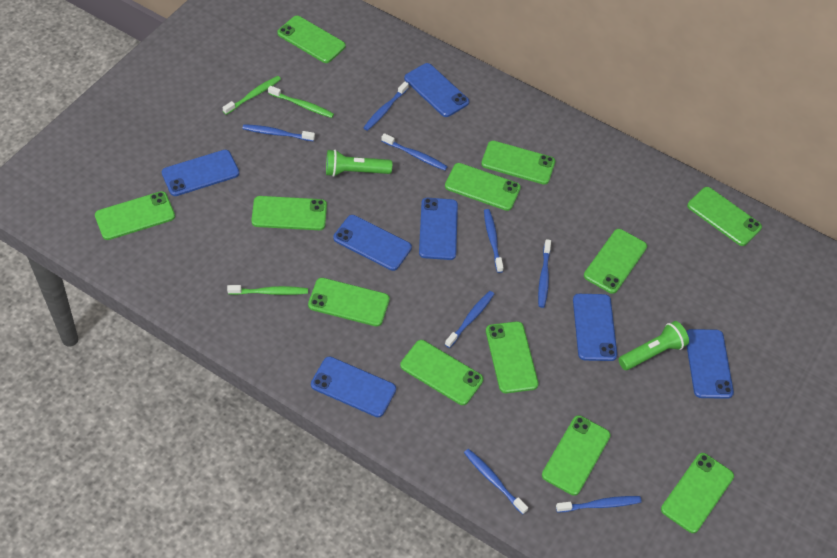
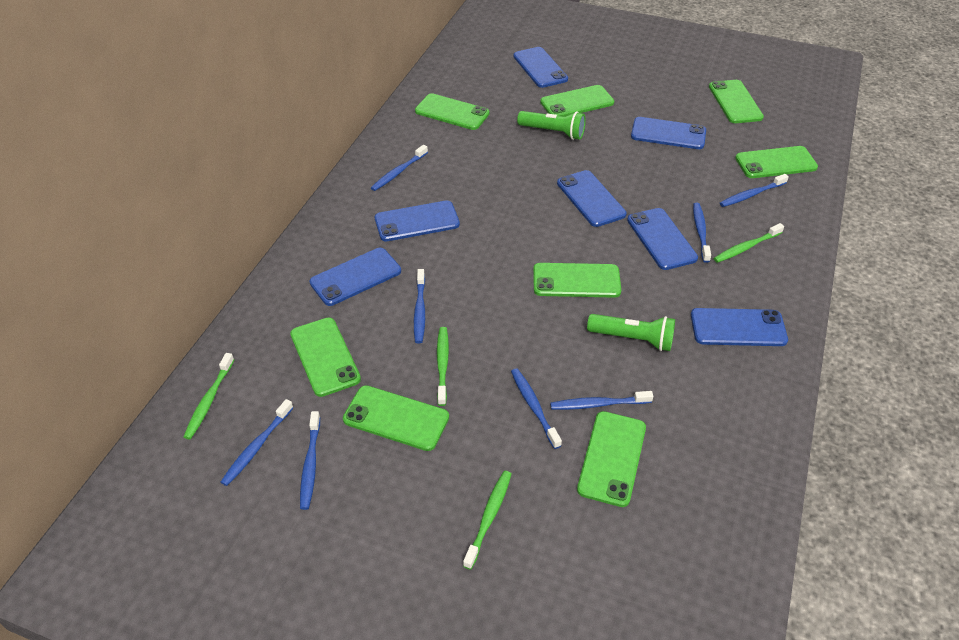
green phone: [95,191,175,240] [251,196,327,230] [277,16,346,63] [308,278,390,326] [400,340,483,405] [445,163,521,211] [481,141,555,185] [486,321,538,393] [542,415,611,496] [584,229,647,294] [661,453,734,533] [687,187,762,246] = 12 -> [290,317,361,397] [343,385,449,451] [415,93,490,130] [533,263,621,298] [540,85,614,117] [577,411,646,507] [709,80,764,123] [735,146,818,178] = 8
green toothbrush: [223,76,281,115] [227,285,308,295] [268,86,334,118] = 3 -> [184,353,234,440] [437,327,449,406] [463,471,512,570] [714,223,784,263] = 4

